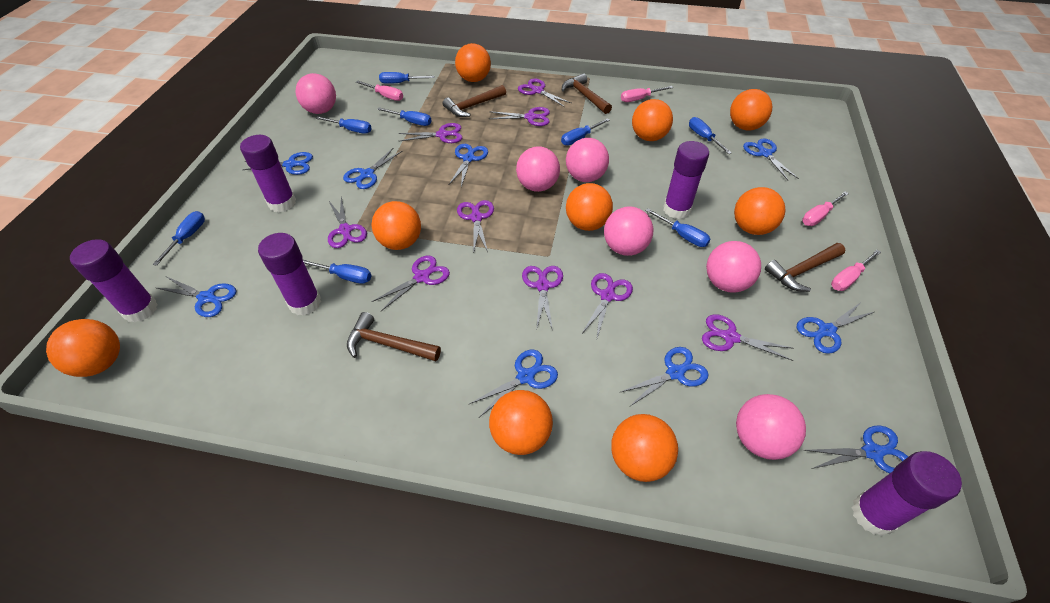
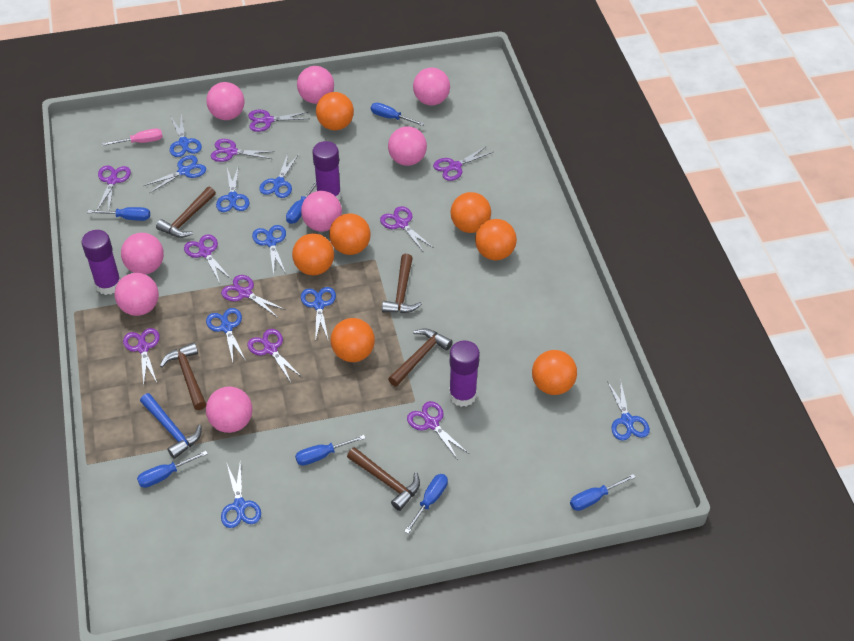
blue hammer: none = 0 -> [140,393,202,459] = 1
blue screwdriver: [152,211,205,266] [302,259,371,284] [316,116,372,134] [377,107,431,126] [379,72,435,84] [561,118,610,146] [645,208,711,247] [689,117,732,154] = 8 -> [87,207,150,221] [137,451,208,488] [286,181,316,224] [295,435,365,466] [371,103,424,126] [404,474,448,534] [570,474,636,511] = 7
brown hammer: [347,312,441,361] [443,85,506,117] [562,73,612,114] [765,243,846,292] = 4 -> [156,187,216,238] [160,343,206,410] [347,447,420,511] [382,254,422,313] [388,328,453,387] = 5
orange ball: [46,319,120,377] [371,201,421,250] [455,43,491,82] [489,390,553,455] [566,183,613,231] [611,414,678,482] [632,99,673,141] [730,89,772,130] [734,187,785,235] = 9 -> [292,233,334,275] [316,92,354,130] [329,214,370,255] [330,318,375,362] [450,192,491,233] [475,219,517,260] [532,350,577,395] = 7
pink ball: [295,73,336,114] [516,146,560,192] [566,138,609,182] [604,206,653,256] [706,241,761,293] [736,394,806,460] = 6 -> [115,273,159,316] [121,233,164,274] [206,82,244,120] [206,387,253,433] [297,66,334,104] [301,191,342,232] [388,126,427,166] [413,67,450,105] = 8
pink screwdriver: [356,81,403,101] [621,86,673,102] [802,192,849,226] [831,250,881,291] = 4 -> [102,128,163,146] = 1
purple glue stick: [70,239,158,323] [240,135,296,212] [258,233,321,316] [663,141,709,219] [851,451,962,536] = 5 -> [82,230,121,295] [312,141,341,200] [449,340,480,407] = 3
purple scissors: [328,196,367,248] [371,255,450,311] [399,123,462,143] [457,200,494,252] [489,107,550,126] [518,79,571,107] [522,266,563,331] [581,273,633,338] [702,314,794,361] = 9 -> [97,166,131,210] [123,328,160,385] [184,234,232,283] [211,139,275,162] [221,275,286,318] [247,329,303,382] [248,110,310,132] [380,206,434,253] [407,401,469,460] [433,146,493,181] = 10

